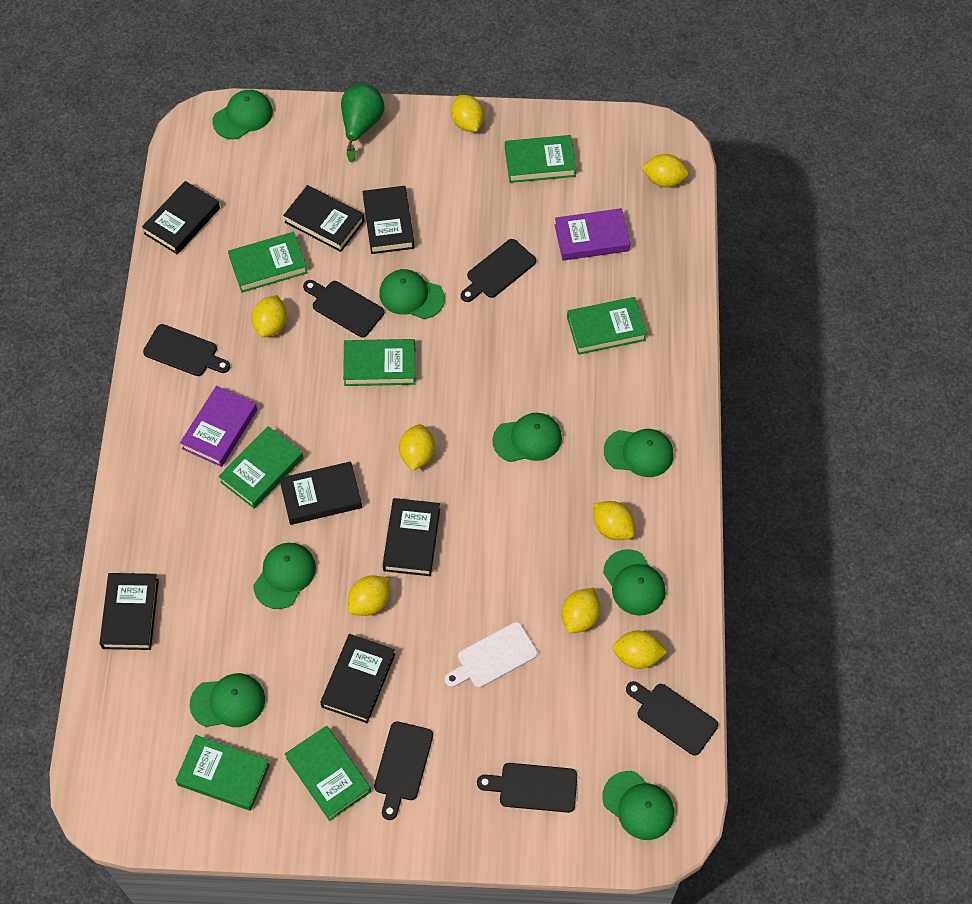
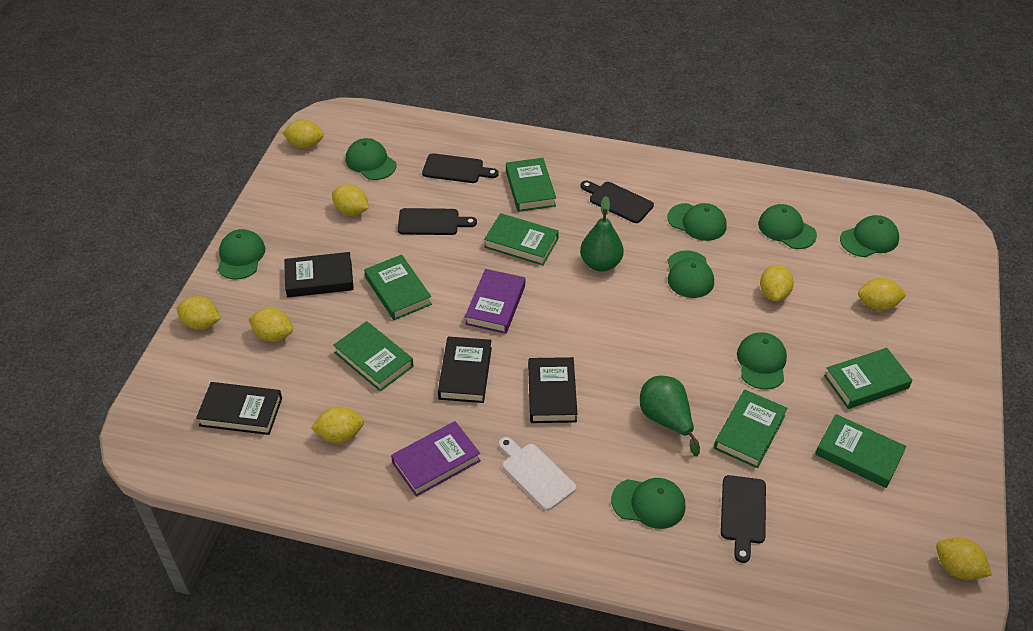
black book: [100,573,159,650] [142,181,220,254] [279,461,362,525] [283,185,364,252] [320,634,395,723] [362,186,415,254] [383,498,440,576] = 7 -> [196,382,282,435] [284,252,354,297] [438,337,492,403] [528,357,577,423] = 4
black cutting board: [143,324,230,376] [303,280,384,337] [374,721,433,820] [461,239,536,302] [477,763,577,813] [626,681,718,755] = 6 -> [398,208,477,235] [422,153,499,183] [580,181,654,223] [721,475,766,563] = 4
green pear: [341,84,385,163] = 1 -> [580,196,624,271] [640,375,700,456] = 2

